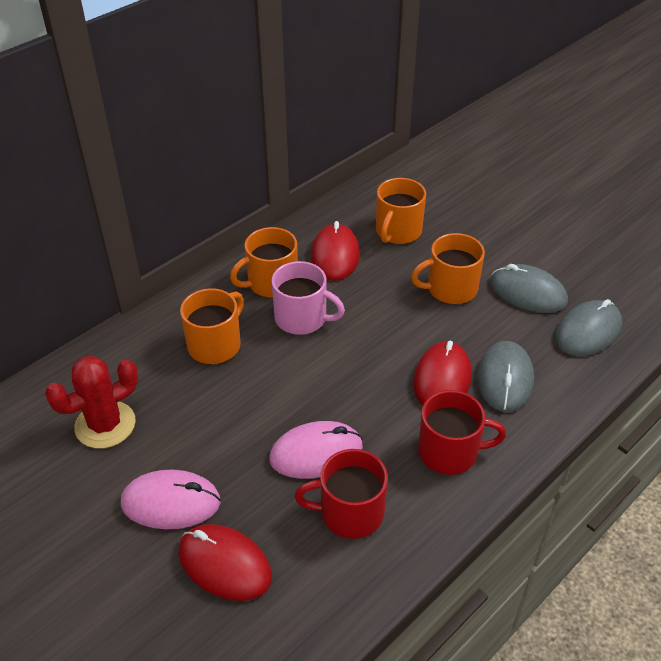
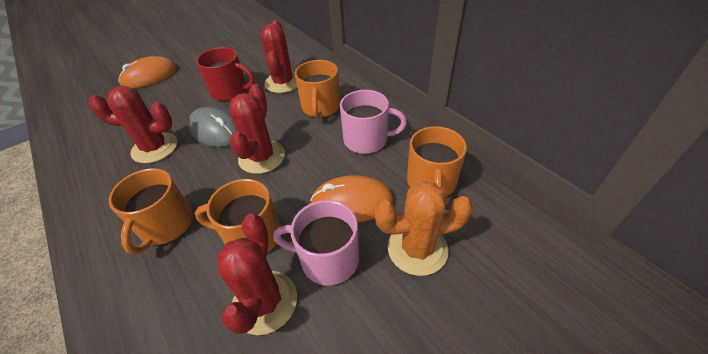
grey mouse: [477,341,534,412] [490,264,568,313] [555,299,622,356] = 3 -> [188,107,237,147] = 1
orange cactus: none = 0 -> [374,181,473,276] = 1
orange mouse: none = 0 -> [118,56,177,89] [310,175,393,222] = 2
pink mouse: [121,470,221,529] [269,421,363,479] = 2 -> none = 0
pink mug: [271,261,345,335] = 1 -> [273,200,359,286] [340,90,407,154] = 2
red cactus: [45,356,138,449] = 1 -> [89,86,177,164] [217,214,297,335] [230,84,285,174] [260,20,297,93] = 4
red mouse: [178,524,272,601] [311,221,360,281] [413,341,472,405] = 3 -> none = 0
red mug: [295,449,388,539] [418,390,507,475] = 2 -> [196,47,255,101] = 1

